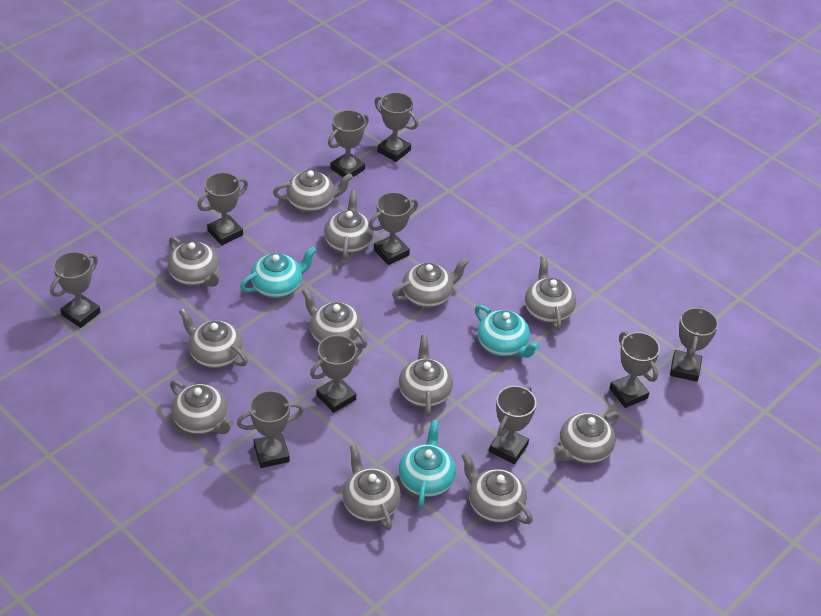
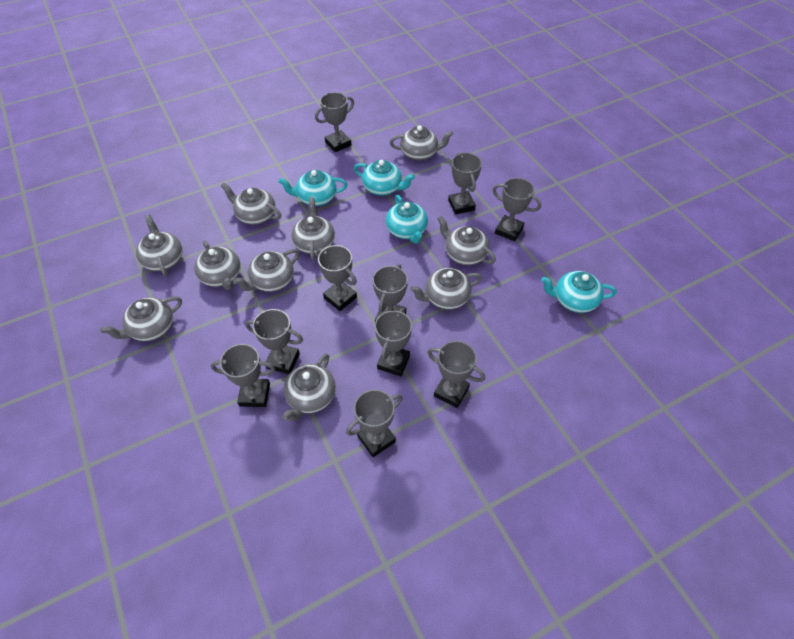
grey teapot: [167,237,221,287] [170,380,234,434] [179,308,248,368] [273,170,353,212] [302,288,367,348] [324,190,374,260] [342,444,401,530] [392,258,469,308] [399,335,453,416] [461,452,533,524] [525,256,576,331] [554,411,619,464] = 12 -> [100,296,182,341] [136,214,183,277] [194,240,241,290] [221,183,281,225] [233,249,300,292] [282,353,336,421] [291,197,335,261] [390,125,453,160] [410,268,482,309] [437,216,496,265] = 10
turquoise teapot: [240,247,317,298] [398,419,456,507] [475,305,540,358] = 3 -> [278,170,348,206] [354,160,415,196] [386,195,428,244] [541,271,617,313] = 4

